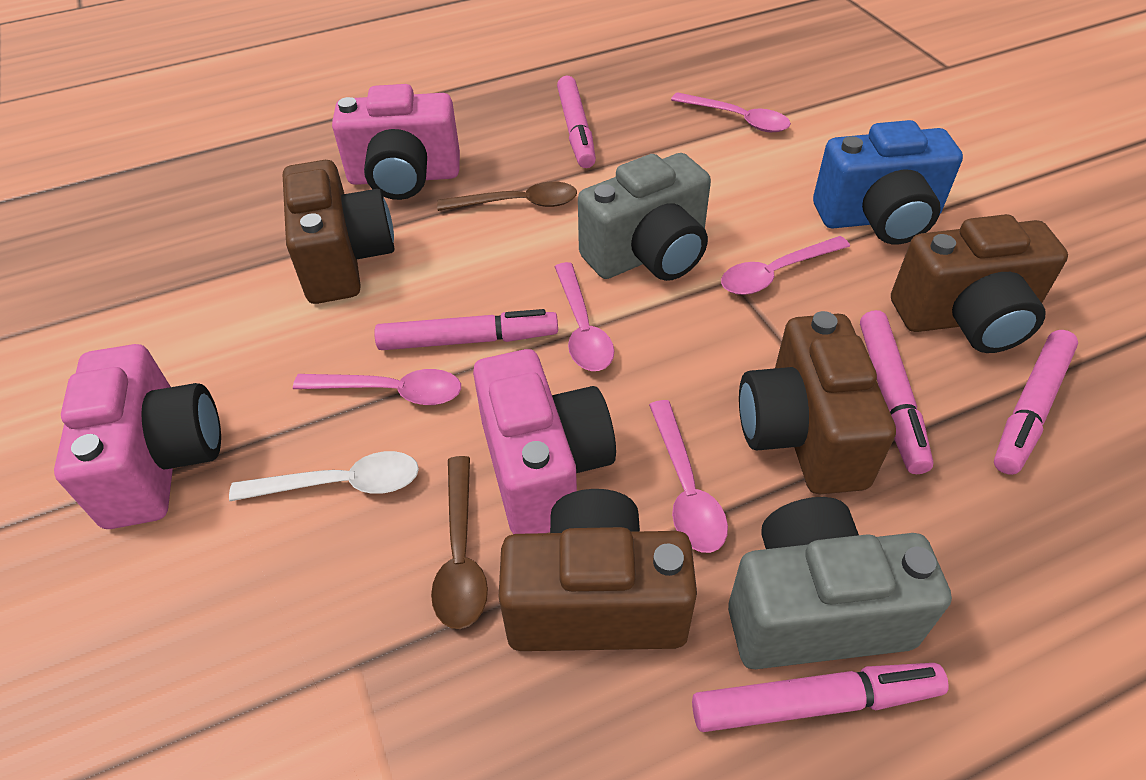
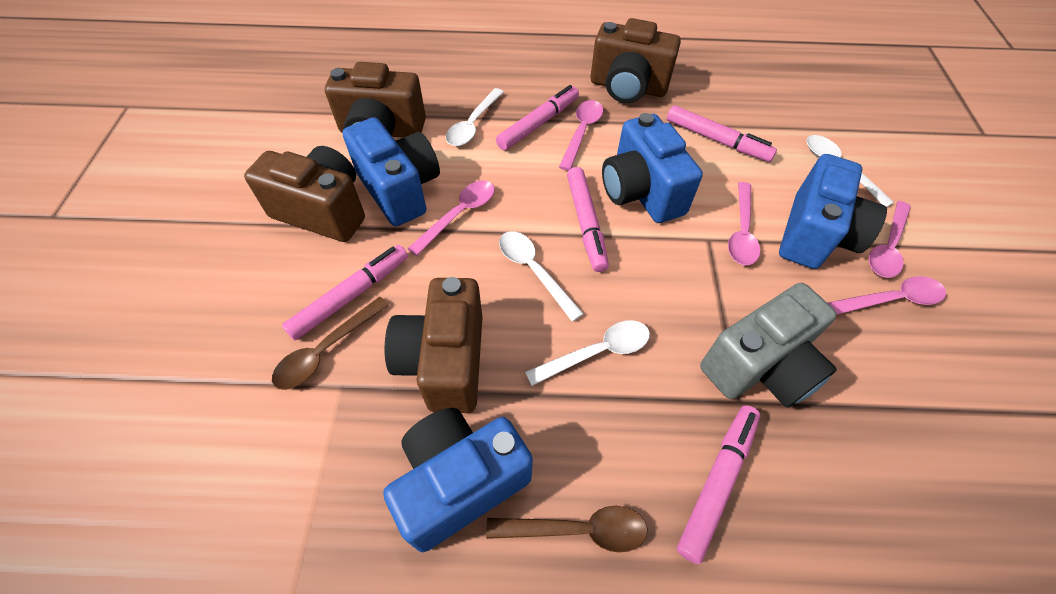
blue camera: [813,120,963,244] = 1 -> [343,117,440,226] [383,408,533,552] [602,113,703,223] [779,154,887,269] = 4
grey camera: [578,153,711,281] [728,497,952,669] = 2 -> [700,283,837,408] = 1
pink camera: [54,344,221,529] [332,84,460,200] [473,349,616,534] = 3 -> none = 0
white spoon: [229,451,419,501] = 1 -> [446,88,504,146] [499,231,584,322] [525,320,650,386] [806,135,894,207] = 4

